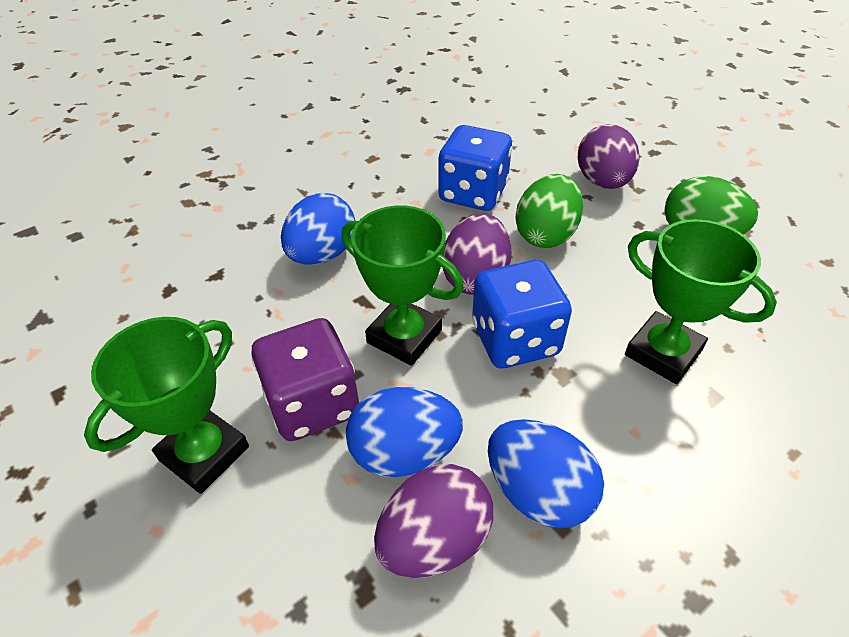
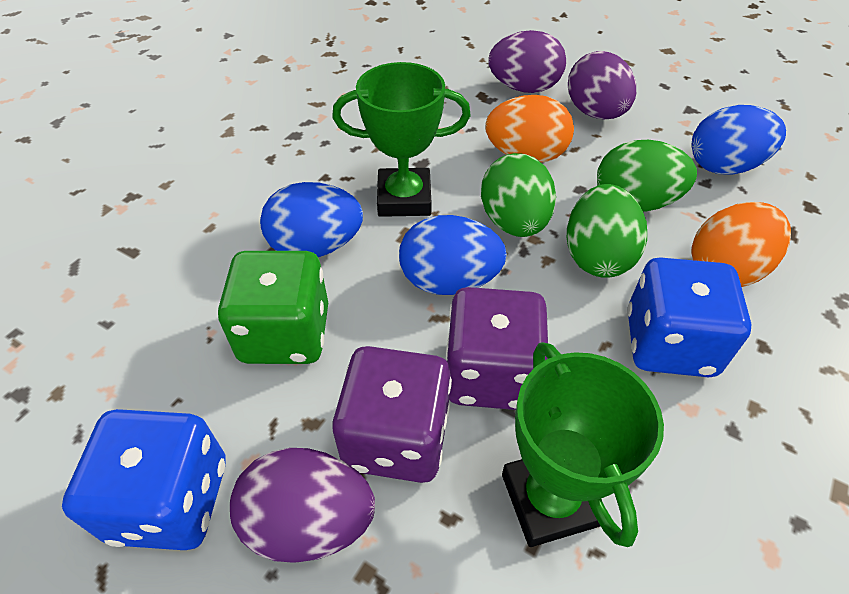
green dice: none = 0 -> [218,251,328,364] = 1
green egg: [515,174,583,248] [665,176,758,234] = 2 -> [481,153,556,237] [567,184,647,278] [597,140,697,212] = 3
green trophy: [84,317,249,494] [342,206,464,366] [625,219,777,384] = 3 -> [332,62,471,217] [502,342,664,547] = 2
orange egg: none = 0 -> [485,95,574,163] [691,202,791,287] = 2
purple dice: [251,318,359,441] = 1 -> [332,346,452,483] [446,287,548,410] = 2

